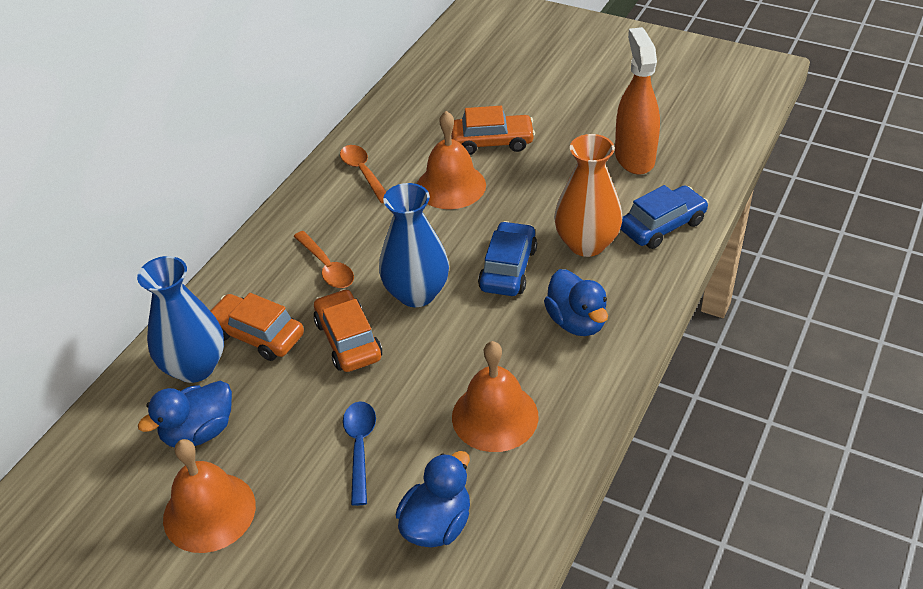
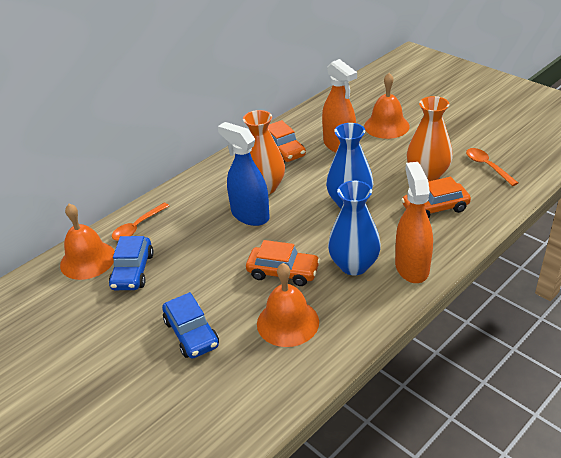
blue duck: [138,381,232,447] [396,451,470,547] [544,269,608,336] = 3 -> none = 0
blue spoon: [343,401,376,506] = 1 -> none = 0
blue spray bottle: none = 0 -> [218,122,270,226] = 1
orange spray bottle: [615,27,660,174] = 1 -> [322,59,357,153] [395,162,433,283] = 2
orange vase: [554,134,622,257] = 1 -> [243,110,285,195] [407,96,453,182] = 2

